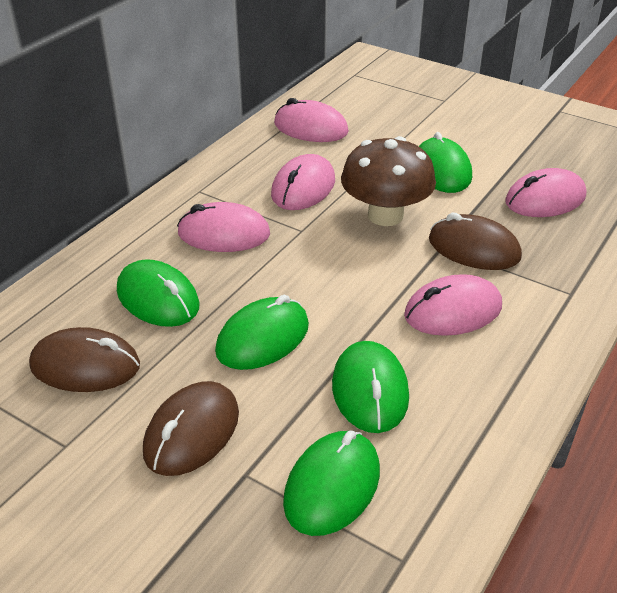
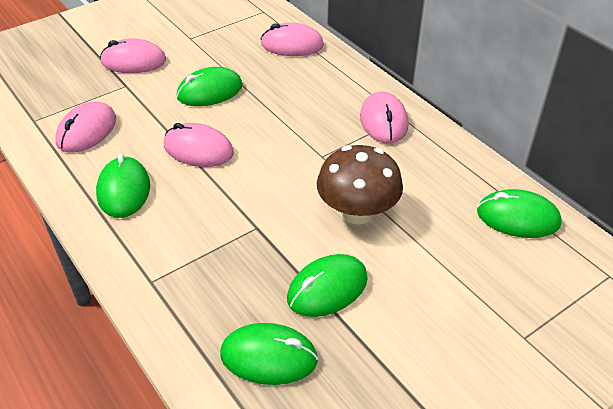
brown mouse: [29,327,140,392] [143,381,239,476] [429,213,522,270] = 3 -> none = 0

